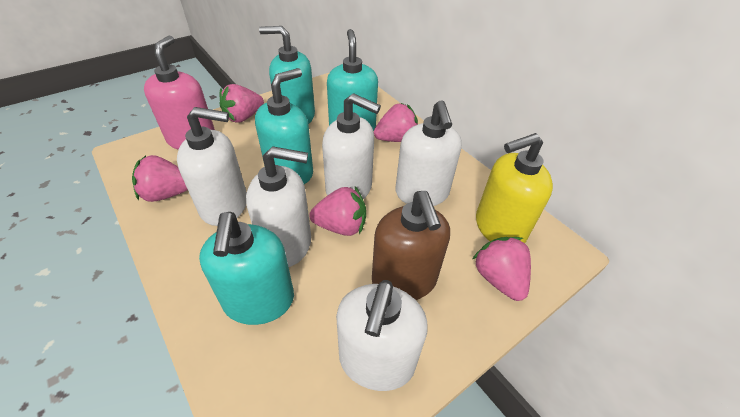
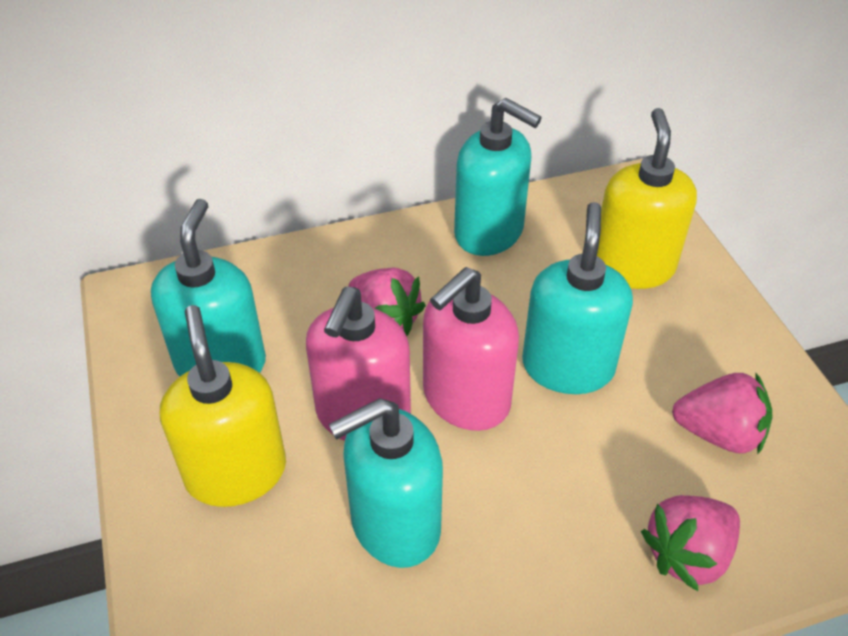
brown soap dispenser: [372,191,450,300] = 1 -> none = 0
pink soap dispenser: [144,35,215,150] = 1 -> [306,287,411,441] [423,267,519,431] = 2
pink strawberry: [132,155,188,202] [220,84,264,123] [309,186,366,236] [374,103,418,142] [473,237,531,301] = 5 -> [348,268,426,336] [641,495,740,591] [672,373,772,454] = 3
white soap dispenser: [177,107,247,226] [246,146,311,267] [322,93,381,199] [336,280,428,391] [395,100,462,206] = 5 -> none = 0
yellow soap dispenser: [476,133,553,243] = 1 -> [160,305,286,507] [597,108,697,289] = 2

